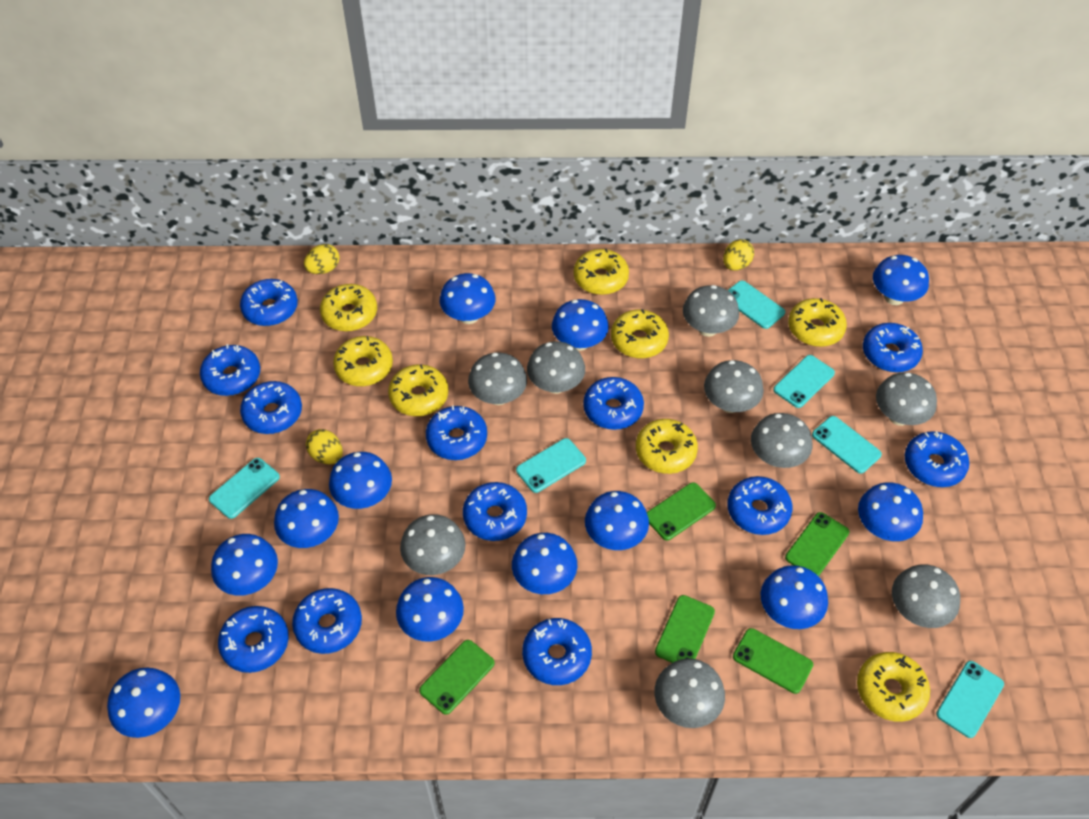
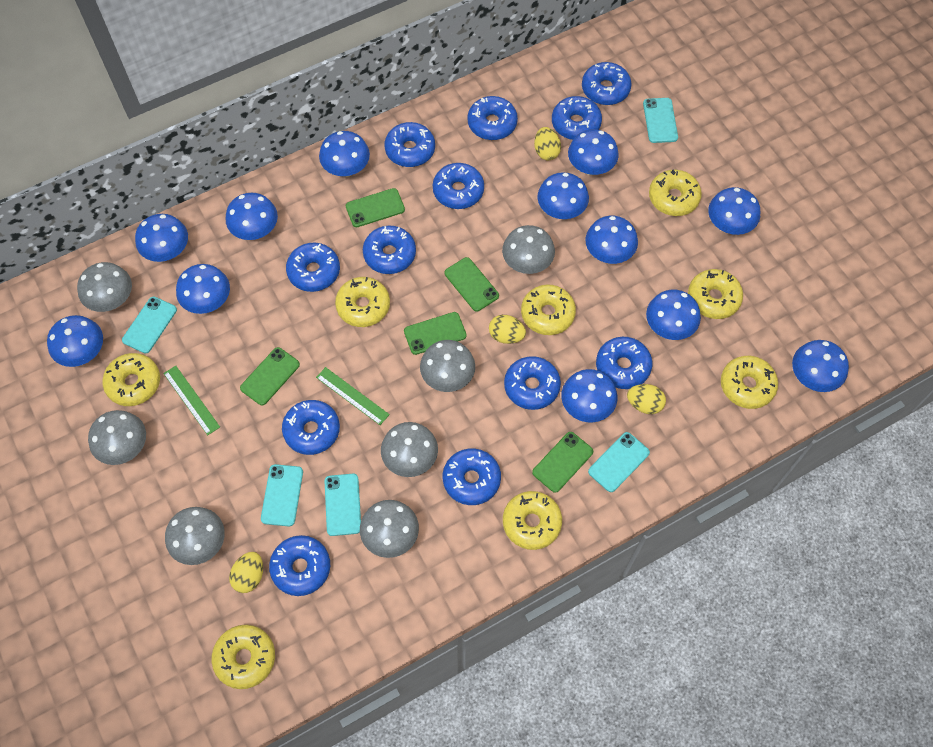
green ruler: none = 0 -> [163,366,220,435] [316,367,390,425] = 2
grey mushroom: [400,514,466,575] [468,353,527,405] [527,341,585,394] [654,658,725,728] [683,285,739,337] [704,360,764,413] [751,413,812,468] [876,372,937,426] [892,564,960,628] = 9 -> [77,262,132,312] [88,410,146,465] [165,507,225,565] [360,500,419,558] [381,422,438,477] [420,340,475,392] [502,225,555,274] = 7
turquoise phone: [209,458,280,519] [516,438,586,493] [728,281,785,329] [773,355,835,408] [812,416,882,474] [936,661,1004,738] = 6 -> [122,297,177,353] [261,464,303,526] [325,474,361,536] [588,432,650,492] [643,98,678,143] = 5
yellow egg: [304,244,340,274] [306,429,343,464] [723,239,754,271] = 3 -> [229,552,263,593] [489,315,526,344] [534,127,561,160] [627,384,666,414] = 4

